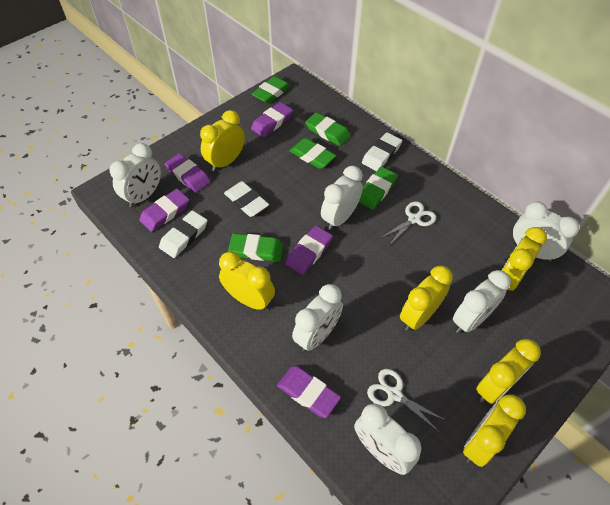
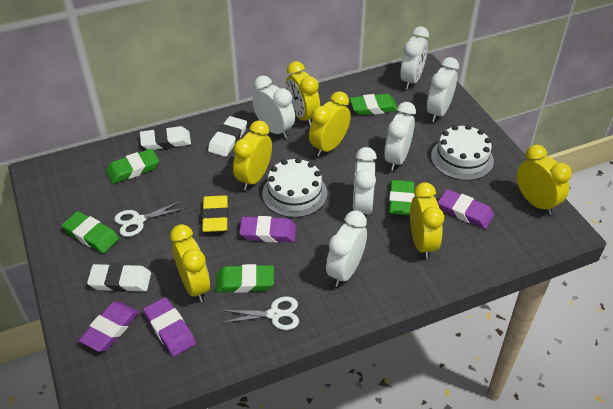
purple eraser: [139,189,189,232] [165,153,211,193] [251,102,293,137] [277,366,341,418] [285,226,333,275] = 5 -> [78,302,139,352] [143,297,196,357] [239,216,296,242] [438,189,494,229] = 4
white cake: none = 0 -> [262,158,327,218] [431,125,494,181] = 2
yellow eraser: none = 0 -> [202,195,228,232] = 1

